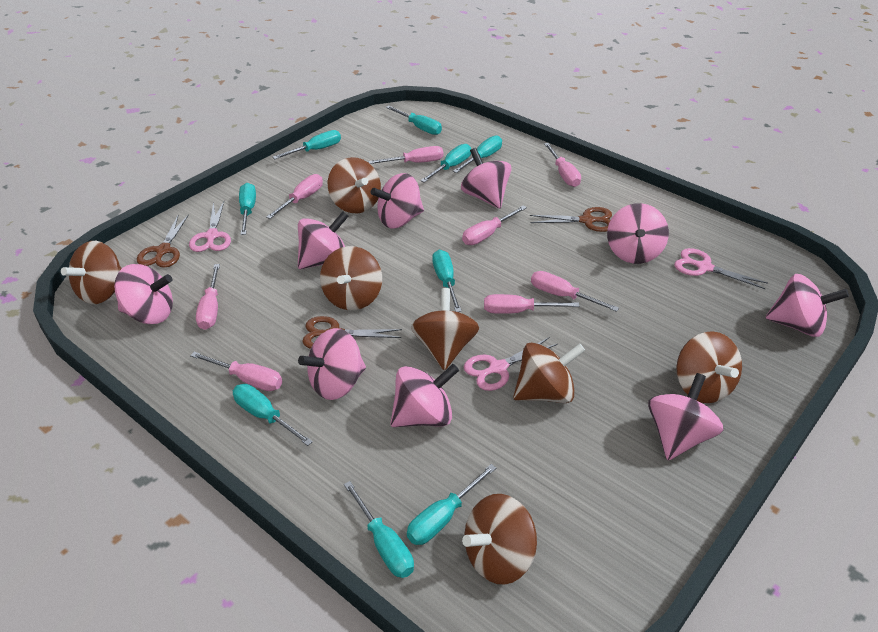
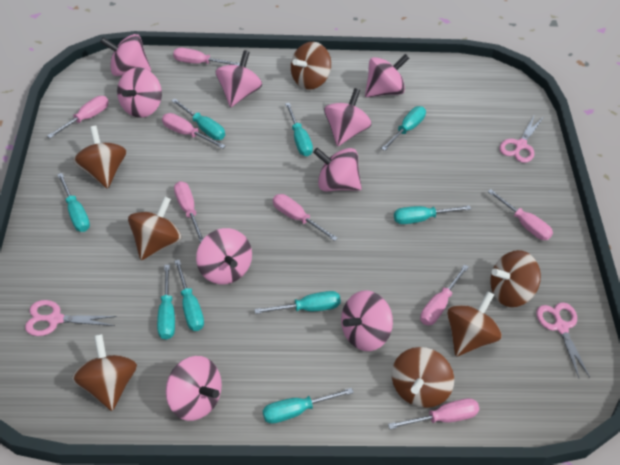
brown scissors: [137,214,189,268] [302,316,402,349] [530,207,612,232] = 3 -> none = 0

